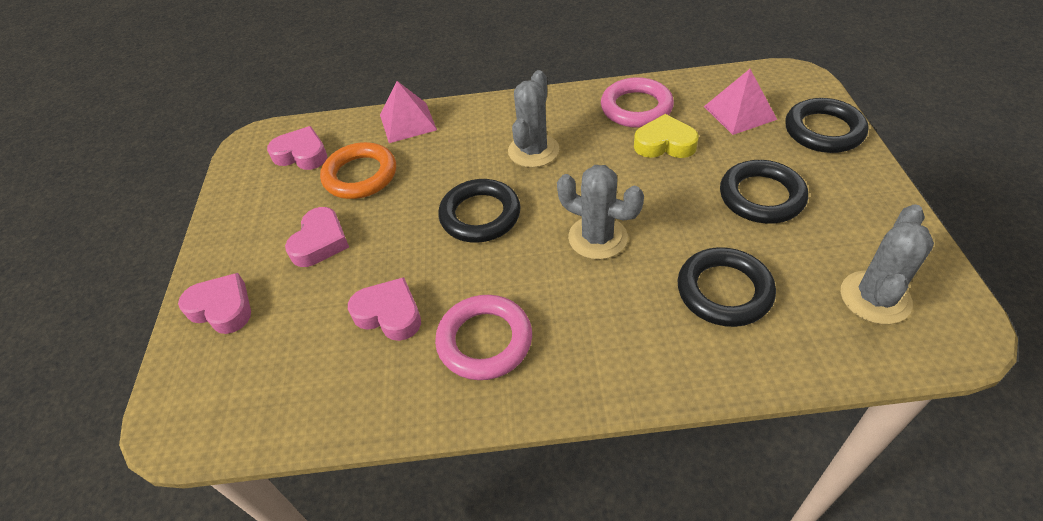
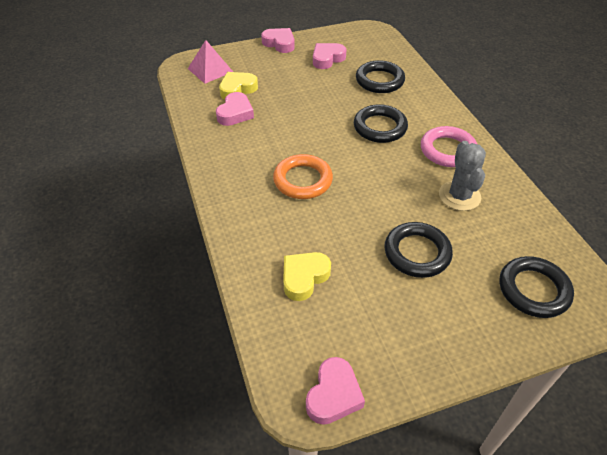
grey cactus: [508,70,559,168] [557,165,644,259] [841,204,934,324] = 3 -> [439,141,486,211] = 1
pink pyramid: [380,81,437,143] [704,69,777,135] = 2 -> [188,40,233,84] = 1
pink ring: [435,295,532,380] [601,77,674,128] = 2 -> [421,126,477,167] = 1
yellow heart: [634,114,699,158] = 1 -> [219,72,258,100] [283,252,331,301] = 2

